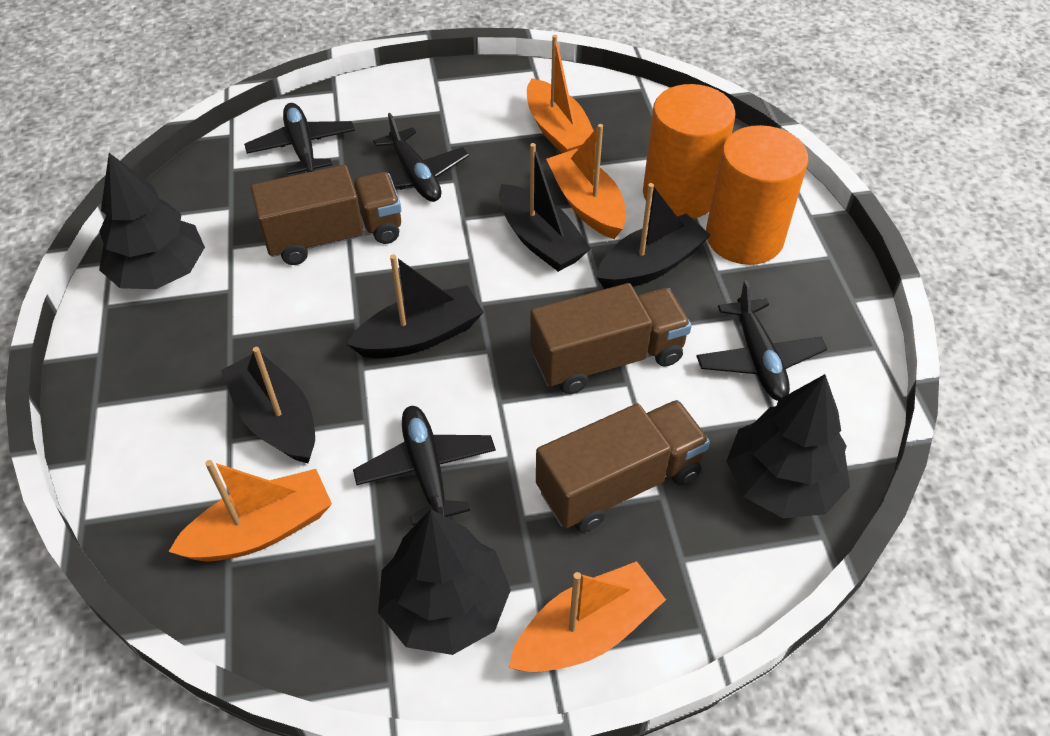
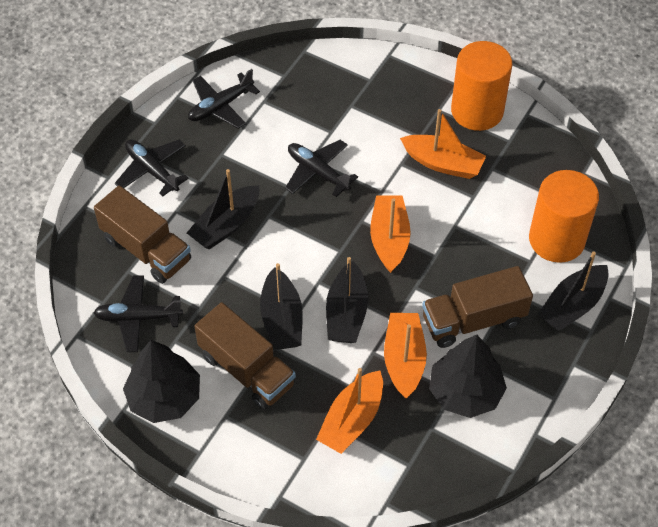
black tree: [99,153,205,289] [378,509,511,655] [726,374,850,518] = 3 -> [123,340,200,423] [429,335,507,418] = 2

